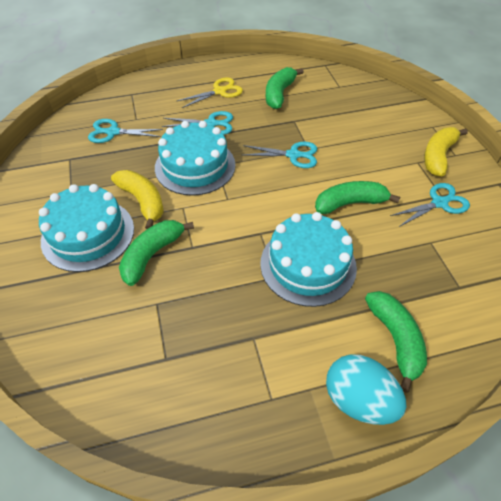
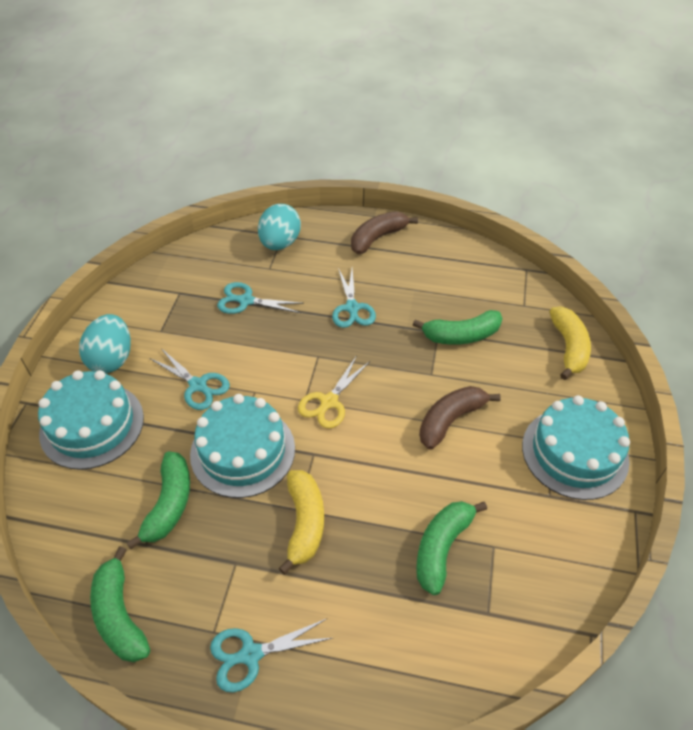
brown banana: none = 0 -> [351,211,418,254] [419,386,501,450] = 2
turquoise egg: [326,354,407,425] = 1 -> [79,314,131,373] [258,204,301,250] = 2

